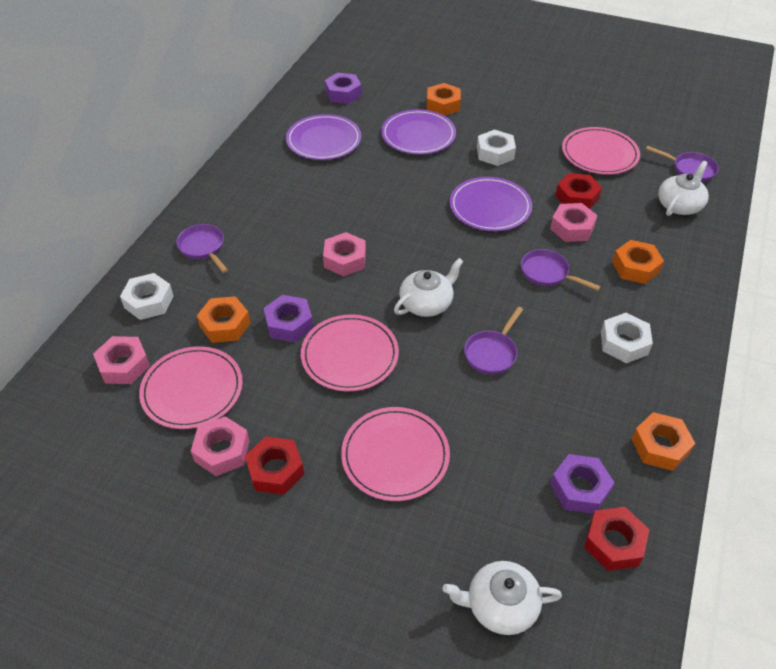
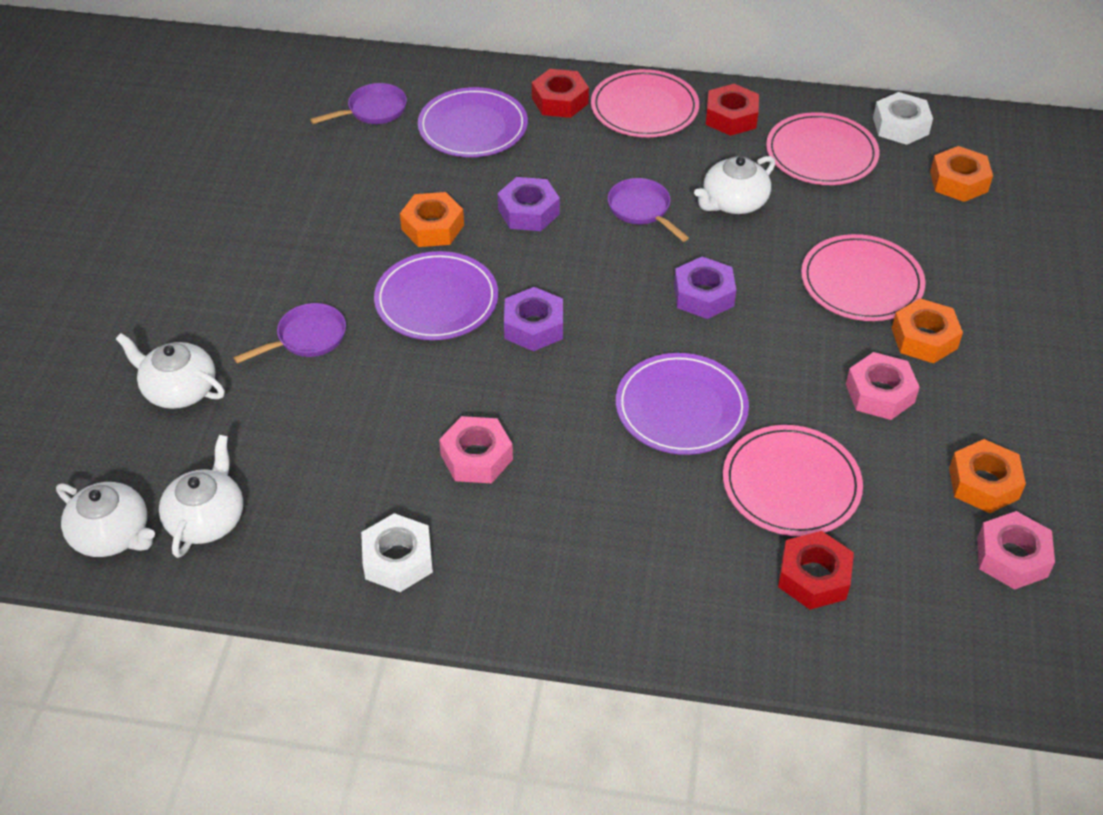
pink nut: [93,336,150,384] [191,416,250,476] [323,232,366,276] [550,203,598,242] = 4 -> [439,416,513,483] [846,352,920,420] [977,511,1055,590] = 3
purple pan: [176,224,228,273] [464,307,523,374] [521,249,601,291] [646,146,719,182] = 4 -> [233,303,346,364] [310,83,407,124] [608,178,689,242] = 3
white nut: [120,273,174,320] [477,130,516,166] [601,313,653,363] = 3 -> [361,513,433,592] [873,92,933,145] = 2
white teapot: [394,258,463,317] [442,561,562,635] [658,161,709,216] = 3 -> [56,482,155,557] [116,333,225,409] [159,435,243,558] [694,156,775,214] = 4

